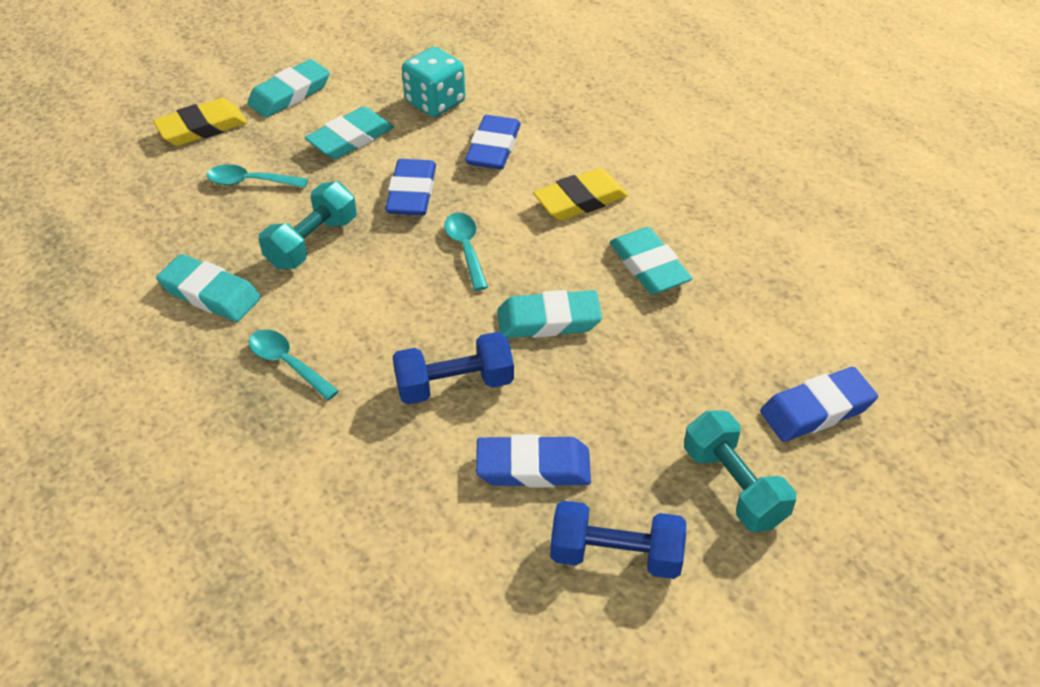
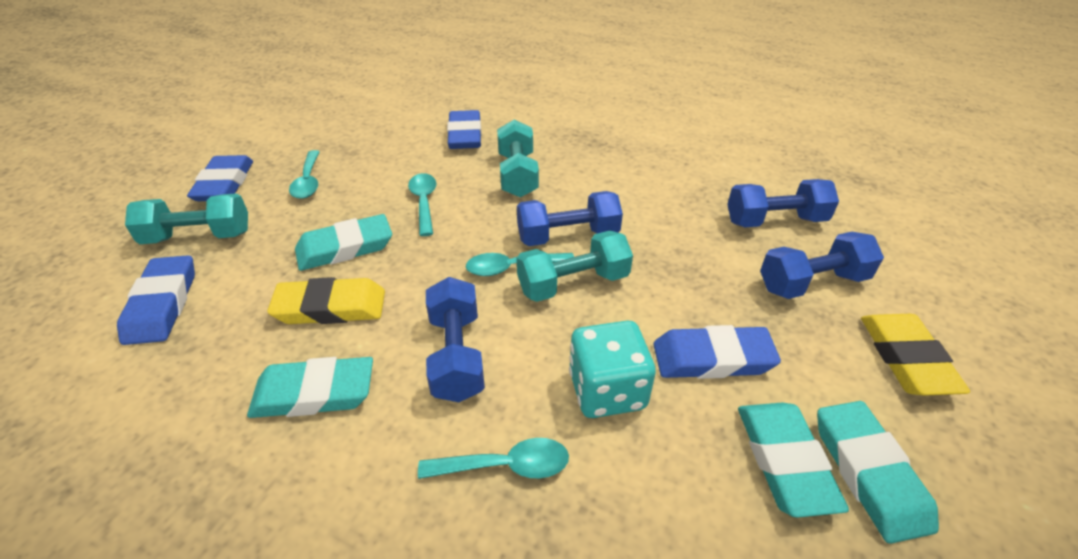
blue dumbbell: [392,332,514,404] [550,501,686,579] = 2 -> [426,277,485,402] [517,191,623,246] [727,179,839,227] [760,232,884,299] = 4
turquoise dumbbell: [259,182,357,269] [684,411,796,532] = 2 -> [125,193,248,244] [497,119,539,197] [517,230,633,302] = 3
turquoise eraser: [156,254,261,322] [247,59,330,118] [305,106,394,159] [497,290,602,338] [610,227,692,294] = 5 -> [247,357,373,418] [295,214,392,271] [738,402,849,518] [817,401,939,544] = 4
turquoise spoon: [207,164,308,188] [249,329,339,400] [444,212,488,291] = 3 -> [289,150,320,199] [408,173,436,236] [418,438,569,479] [466,253,574,276] = 4

